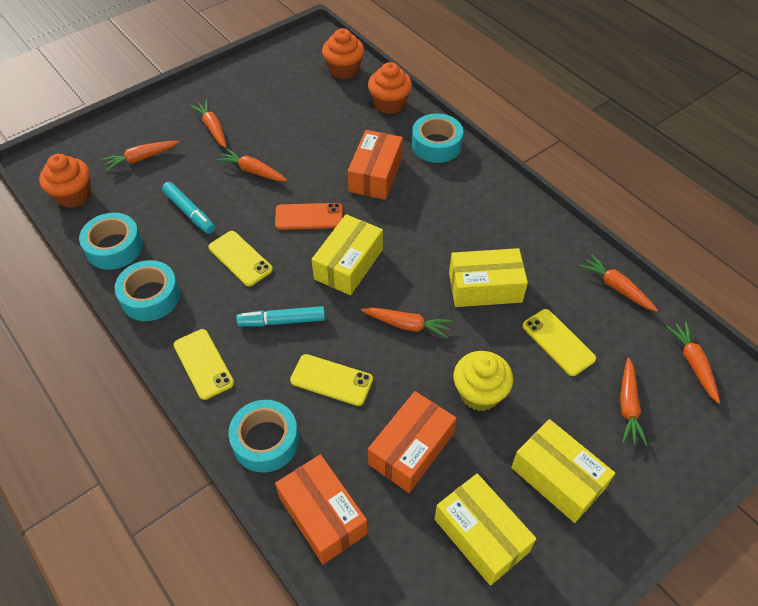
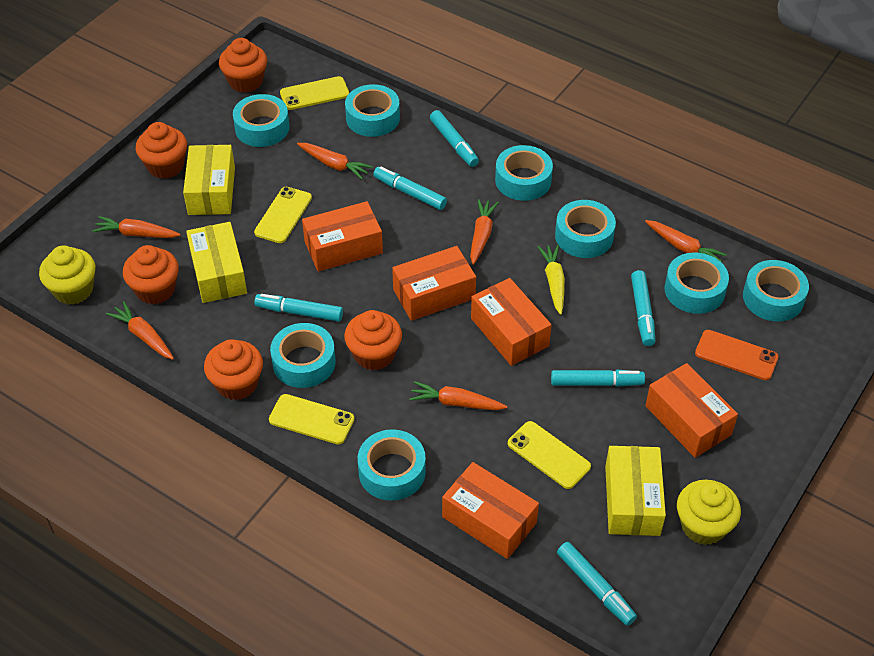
orange box: [275,454,368,564] [348,130,403,200] [368,391,456,493] = 3 -> [302,201,383,272] [392,246,476,321] [442,462,539,559] [471,278,551,366] [645,363,738,458] = 5
orange carrot: [101,141,179,171] [191,100,226,148] [216,148,287,181] [361,307,452,338] [579,254,658,312] [620,358,648,446] [666,322,720,404] = 7 -> [92,216,180,238] [106,301,174,360] [297,143,373,180] [409,381,507,410] [470,199,499,265] [645,220,727,262] = 6
orange cupcake: [39,154,91,208] [322,28,364,79] [368,62,412,114] = 3 -> [123,245,179,304] [136,122,187,179] [204,339,263,400] [219,38,267,93] [344,310,402,370] = 5
turquoise marker: [162,182,215,234] [236,306,325,326] = 2 -> [254,294,343,322] [373,167,447,210] [430,110,479,167] [551,370,645,387] [557,542,637,626] [631,270,655,346] = 6
turquoise tape: [79,213,143,270] [115,260,180,321] [228,400,299,473] [412,113,463,163] = 4 -> [233,94,289,147] [270,323,336,388] [345,84,400,137] [358,429,426,501] [495,145,553,201] [555,200,616,258] [665,252,729,314] [743,260,809,321] = 8
yellow box: [312,214,383,295] [434,473,536,586] [449,248,528,307] [511,419,615,523] = 4 -> [183,145,235,215] [186,222,247,303] [605,446,666,536] = 3
yellow carrot: none = 0 -> [537,245,565,315] = 1
yellow cupcake: [454,351,513,411] = 1 -> [39,245,95,305] [677,480,741,545] = 2

